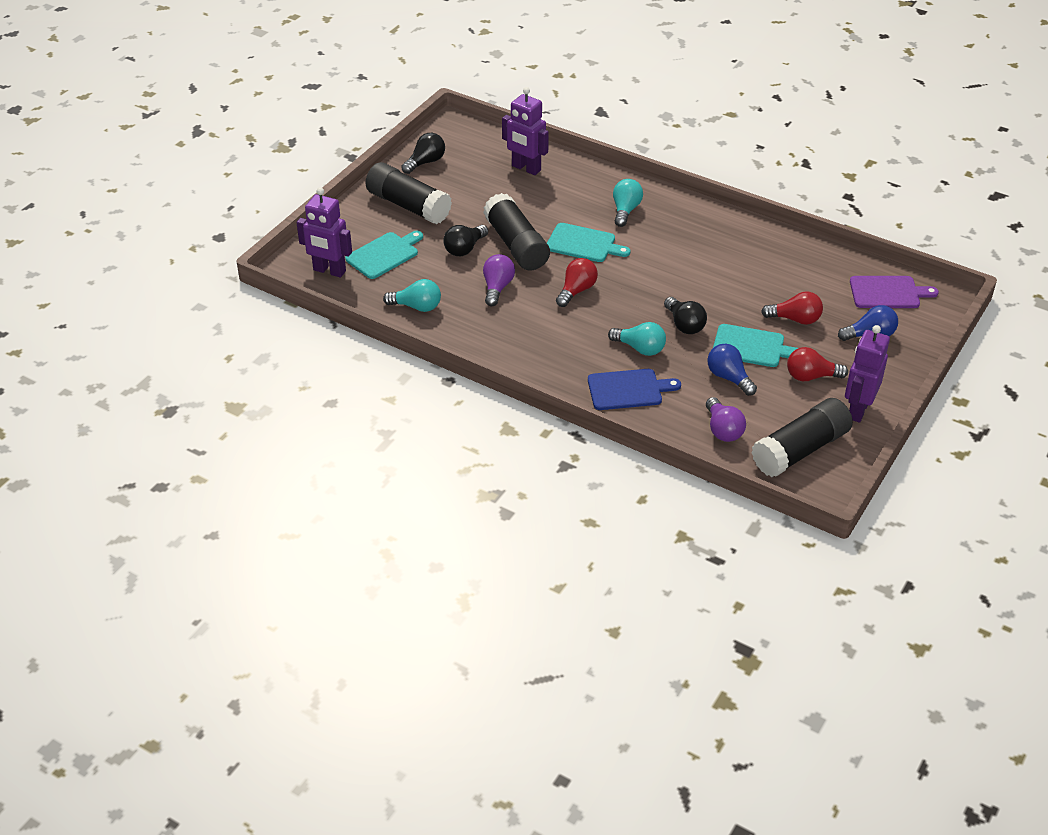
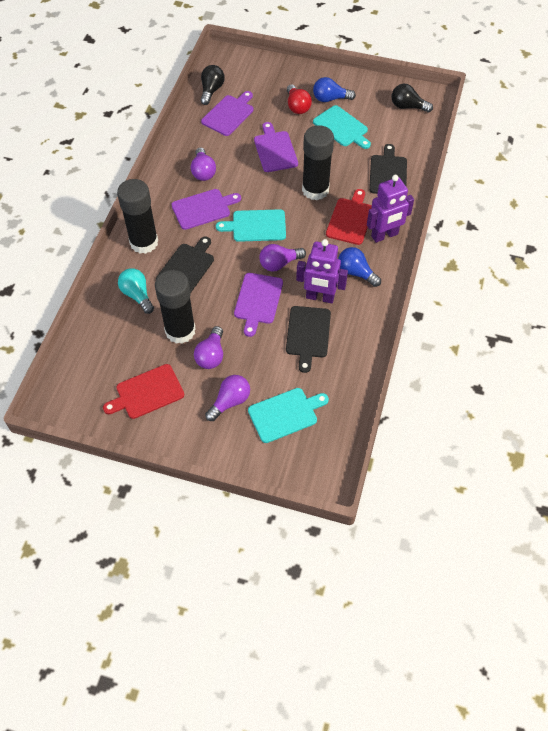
black cutting board: none = 0 -> [156,237,214,293] [286,306,331,373] [369,144,407,194] = 3
black light bulb: [401,133,445,174] [443,225,488,256] [664,297,707,334] = 3 -> [200,65,225,105] [392,84,433,113] = 2
blue cutting board: [588,369,681,410] = 1 -> none = 0
purple cutting board: [850,276,939,308] = 1 -> [171,189,241,230] [201,91,254,136] [234,273,283,337] [254,122,298,172] = 4
purple light bulb: [483,254,515,306] [706,397,746,442] = 2 -> [191,148,216,181] [194,326,223,369] [205,375,250,421] [259,244,306,272] = 4
purple robot: [297,187,352,278] [502,87,549,175] [845,325,890,423] = 3 -> [296,239,348,303] [367,175,414,243] = 2
red cutting board: none = 0 -> [103,364,184,419] [326,189,372,245] = 2
red light bulb: [556,258,598,307] [761,291,823,325] [787,347,848,381] = 3 -> [287,84,312,114] = 1
turquoise light bulb: [383,279,441,312] [608,322,666,356] [613,179,643,227] = 3 -> [118,268,154,314] = 1

